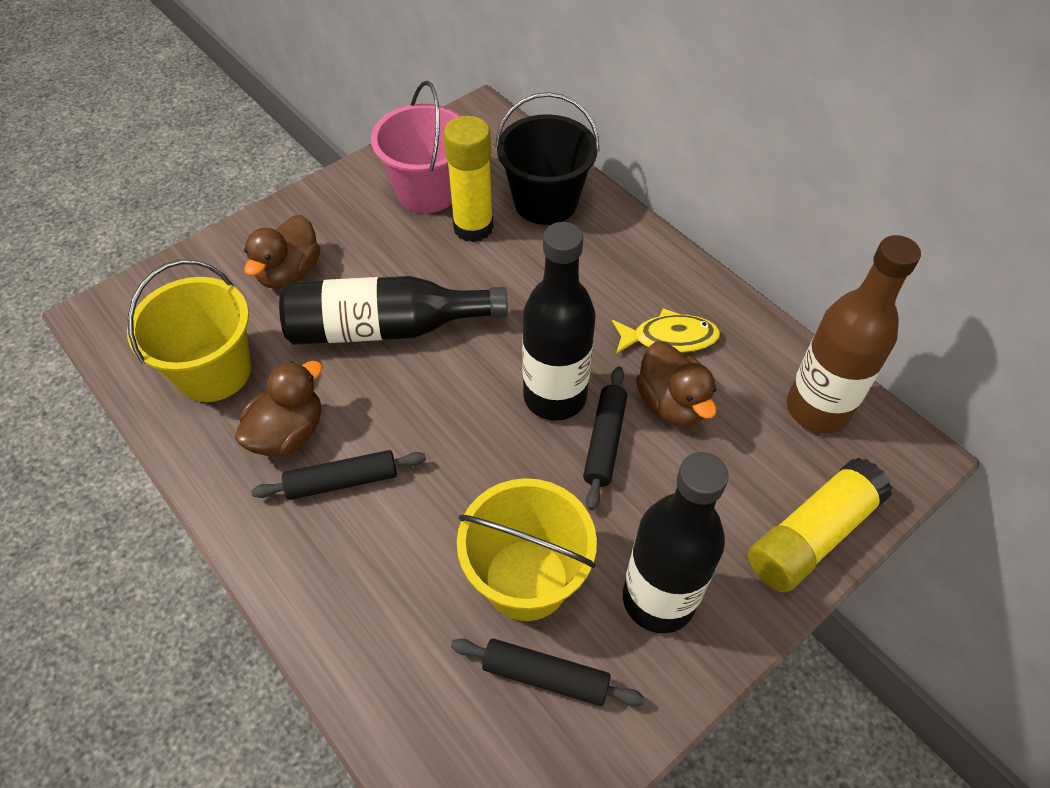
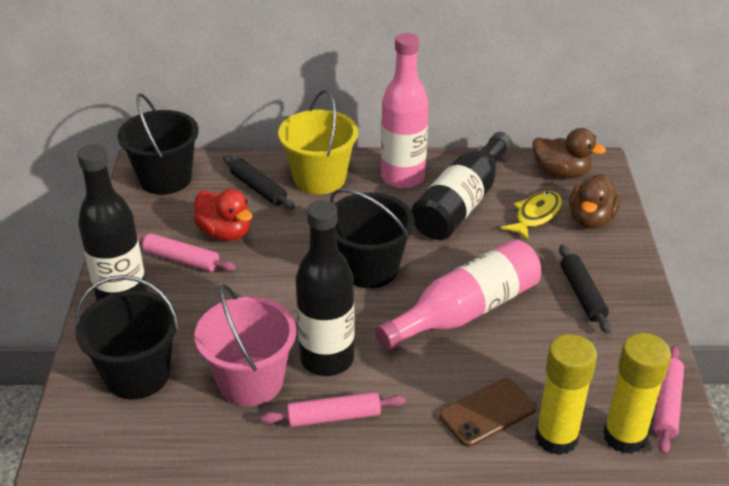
black bucket: [495,92,599,225] = 1 -> [75,275,179,399] [118,93,199,195] [330,189,415,288] = 3
black rolling pin: [251,450,426,500] [451,638,644,706] [583,366,627,510] = 3 -> [223,155,295,210] [559,245,611,334] = 2
brown bottle: [787,235,921,433] = 1 -> none = 0
brown duck: [235,361,323,456] [244,215,320,289] [636,341,717,427] = 3 -> [532,128,606,178] [569,174,621,229] = 2
brown phone: none = 0 -> [439,378,537,447] = 1
pink bottle: none = 0 -> [375,239,541,350] [381,33,429,189] = 2
pink rolling pin: none = 0 -> [138,233,236,272] [261,392,406,427] [653,346,684,454] = 3
red duck: none = 0 -> [193,189,252,241] = 1
yellow bucket: [127,260,251,402] [457,478,597,621] = 2 -> [278,90,358,194] = 1

